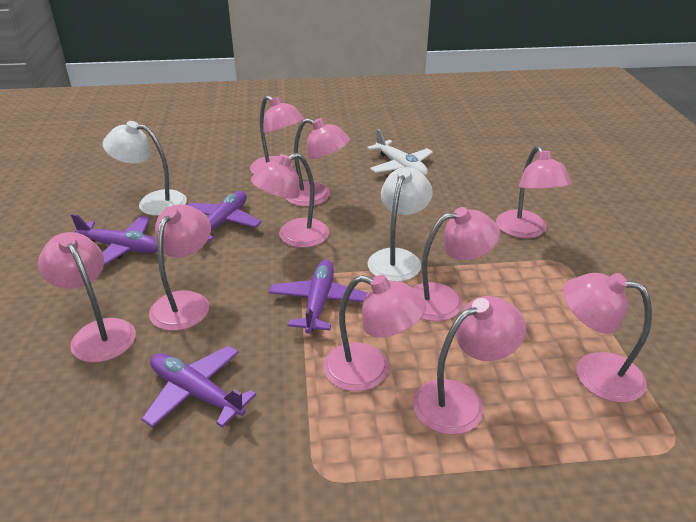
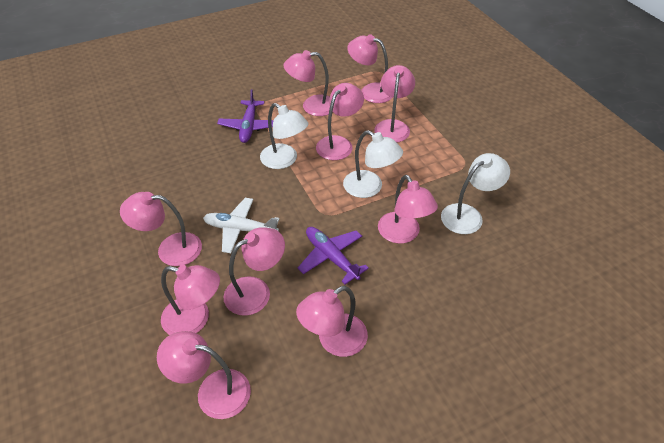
purple plane: [71,214,158,265] [141,346,256,428] [188,191,261,241] [269,260,368,333] = 4 -> [217,89,274,143] [298,227,369,284] = 2
white lamp: [103,121,187,216] [368,167,433,282] = 2 -> [260,103,308,169] [343,130,403,198] [441,153,510,234] = 3

